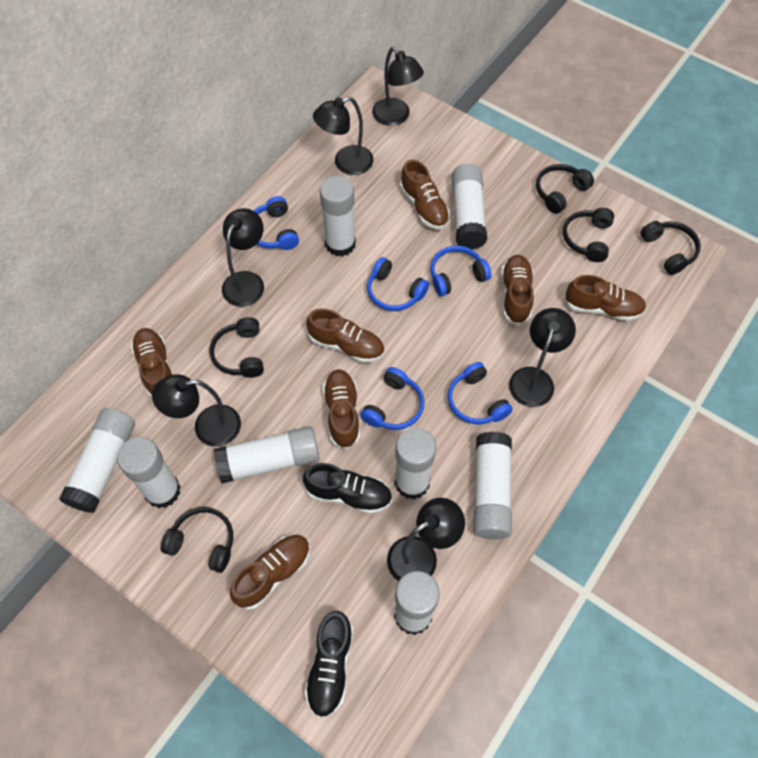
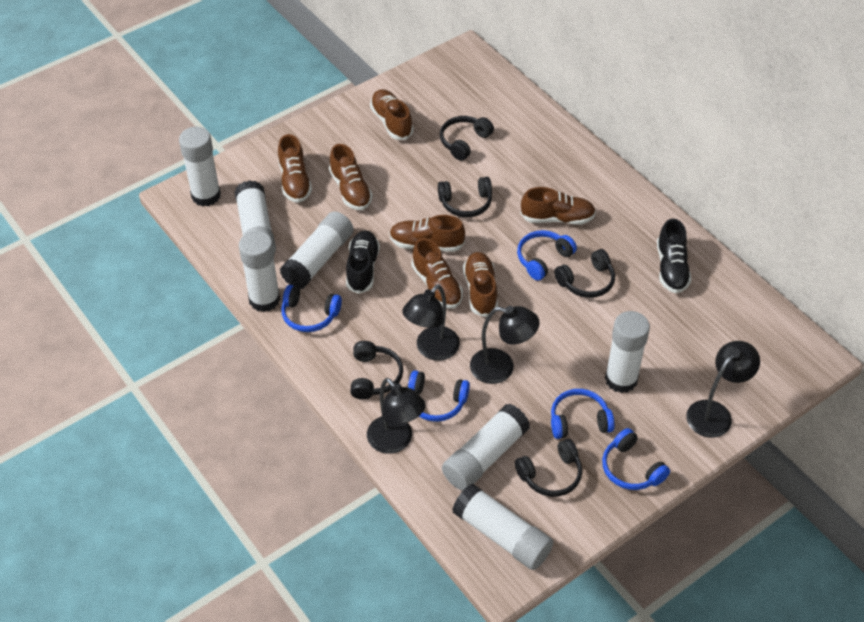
black lamp: [152,374,241,447] [222,208,264,307] [313,97,374,175] [372,47,424,126] [387,498,465,581] [509,308,576,407] = 6 -> [367,378,426,454] [402,284,460,361] [470,306,540,384] [686,341,760,438] = 4
white glue stick: [59,408,135,513] [117,437,180,508] [214,426,320,483] [320,176,356,257] [394,571,440,635] [395,428,436,500] [451,164,487,250] [473,431,512,539] = 8 -> [179,127,221,206] [234,180,276,254] [239,231,280,312] [280,211,354,289] [442,404,530,491] [453,483,553,570] [605,311,650,393] = 7

